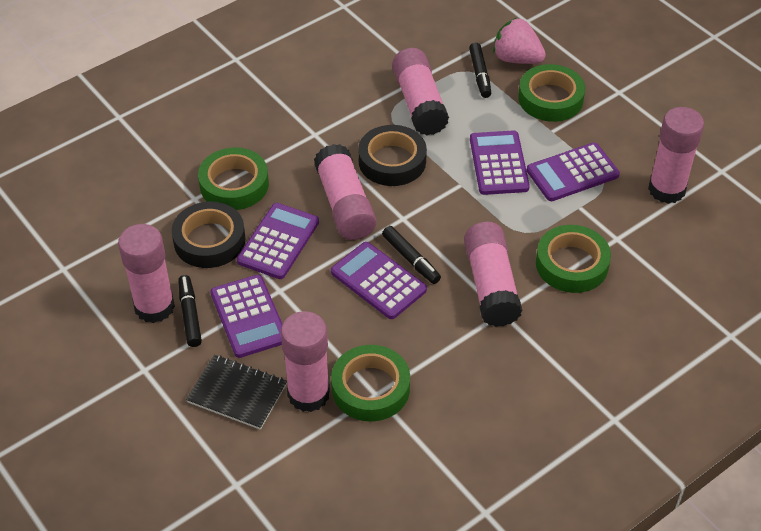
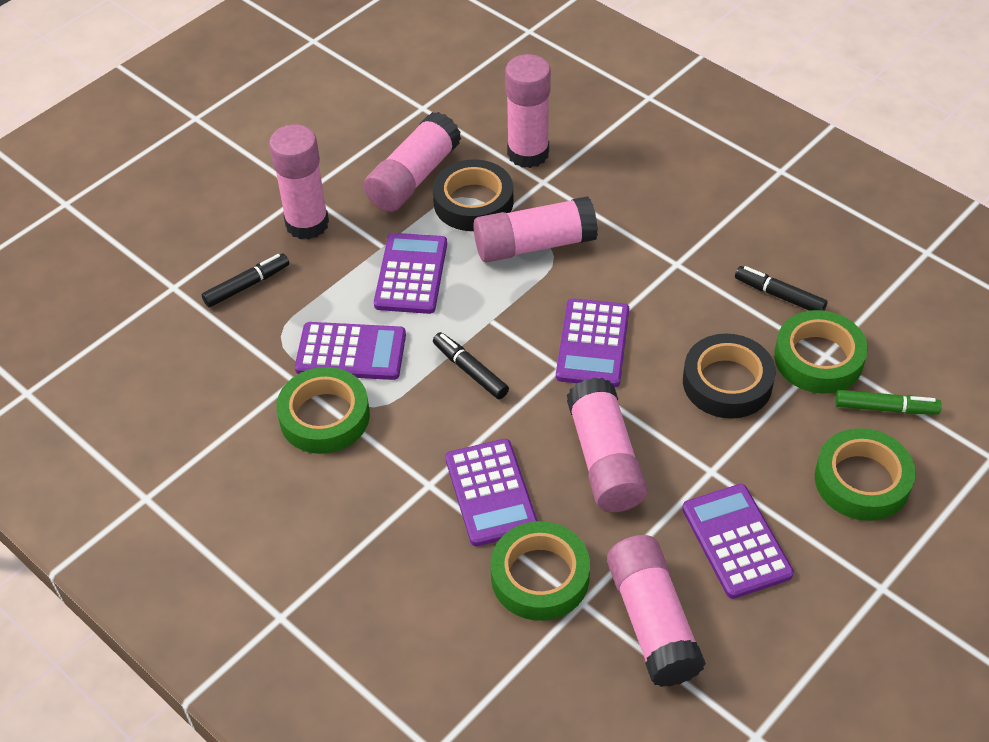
black notebook: [186,354,287,430] = 1 -> none = 0
green marker: none = 0 -> [835,390,942,415] = 1
pink strawberry: [493,18,546,64] = 1 -> none = 0

